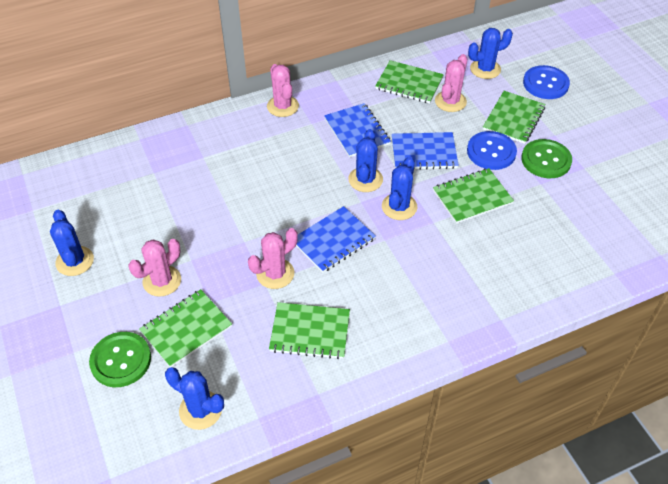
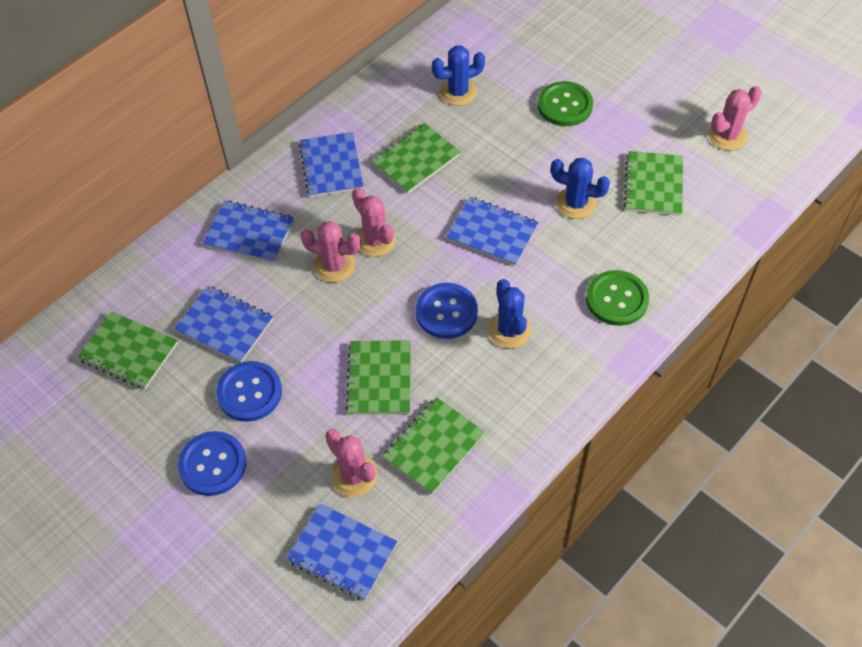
blue button: [467,131,517,170] [523,65,570,99] = 2 -> [178,431,246,496] [216,361,282,422] [416,283,478,339] = 3
blue cactus: [50,210,94,276] [165,367,224,430] [348,129,383,192] [382,156,417,220] [468,28,513,79] = 5 -> [432,46,485,106] [488,279,531,349] [551,158,610,219] = 3
blue notebook: [296,206,376,273] [324,103,391,157] [392,132,459,170] = 3 -> [174,286,273,363] [203,200,294,263] [286,503,398,600] [299,132,363,198] [447,197,539,266] = 5

